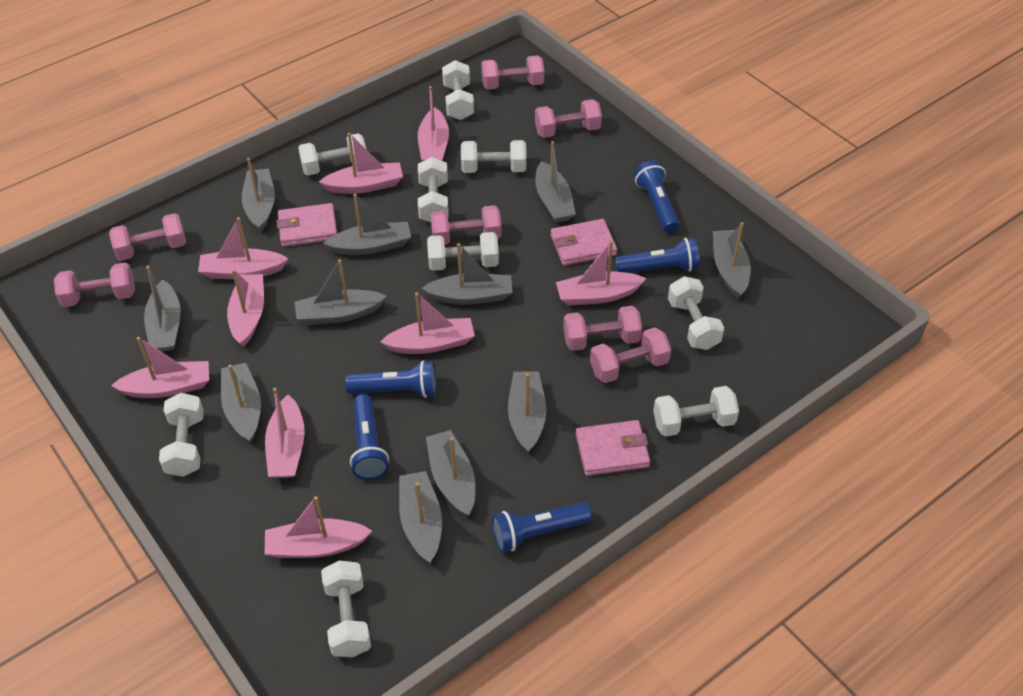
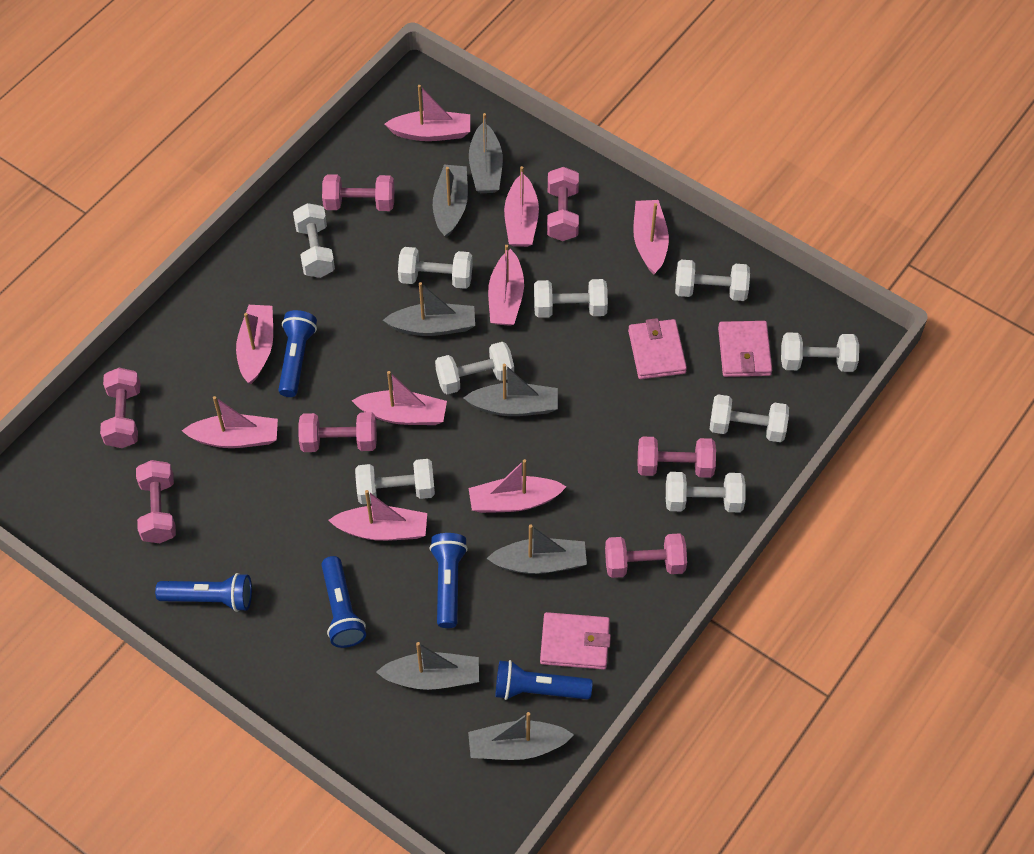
grey boat: [144,266,181,352] [221,363,261,442] [242,158,275,232] [294,259,387,325] [323,194,411,255] [399,471,442,563] [421,243,513,305] [426,430,475,516] [508,371,546,452] [535,141,576,223] [713,222,751,299] = 11 -> [376,642,479,690] [383,282,475,336] [433,165,468,238] [464,364,558,416] [468,712,574,760] [469,113,503,193] [486,525,587,574] = 7

